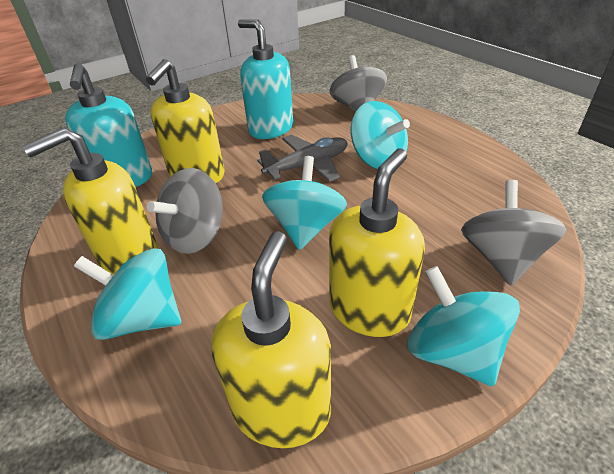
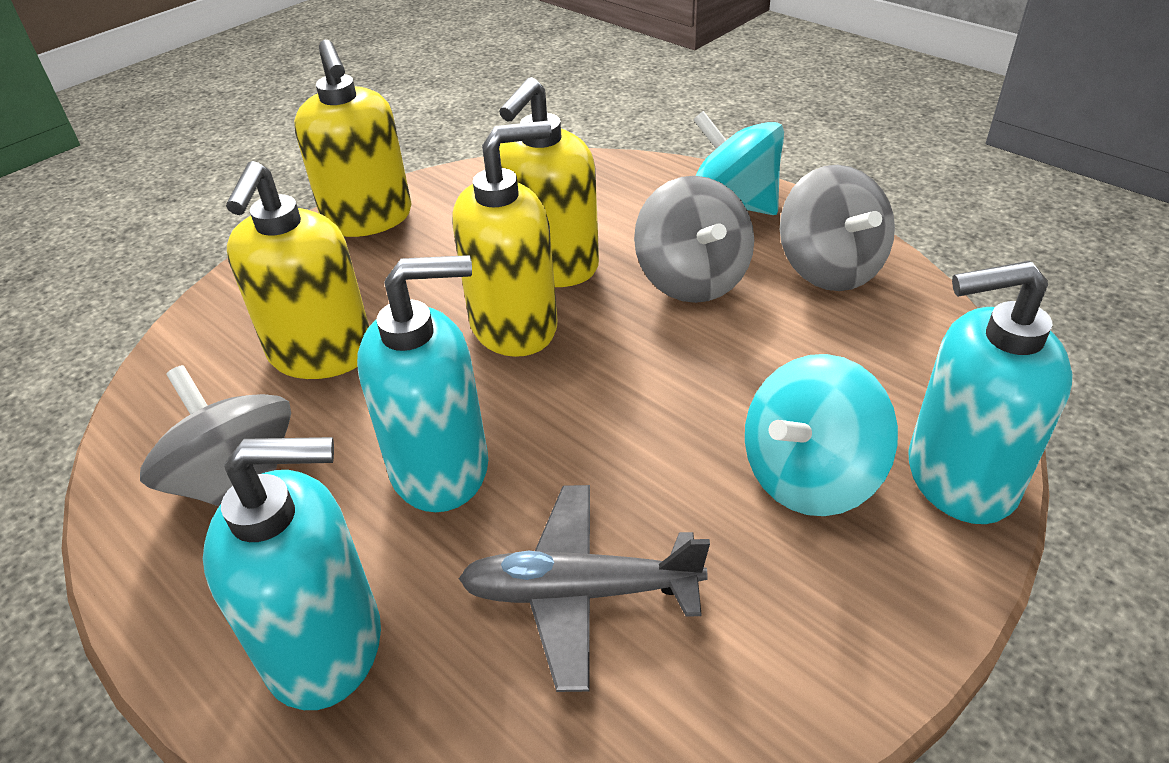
turquoise soap dispenser: [65,63,152,187] [238,19,293,139] = 2 -> [203,437,381,710] [357,255,488,512] [908,261,1073,524] = 3
turquoise spinning top: [74,248,181,340] [262,156,347,250] [351,101,410,169] [407,266,520,386] = 4 -> [693,111,784,215] [745,354,898,516] = 2

